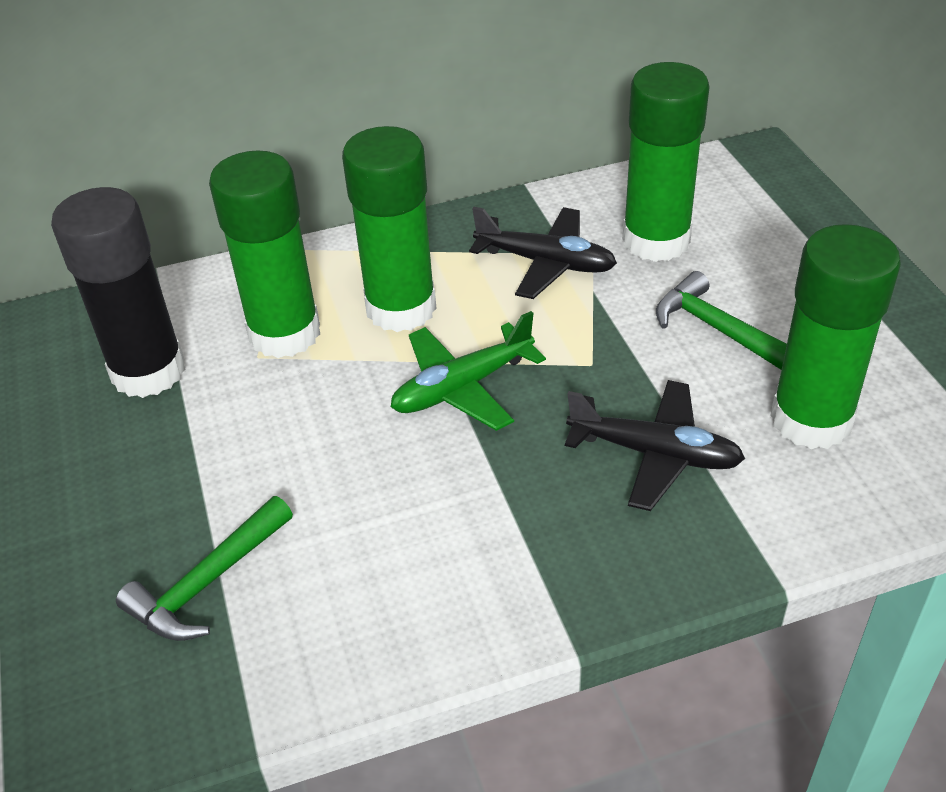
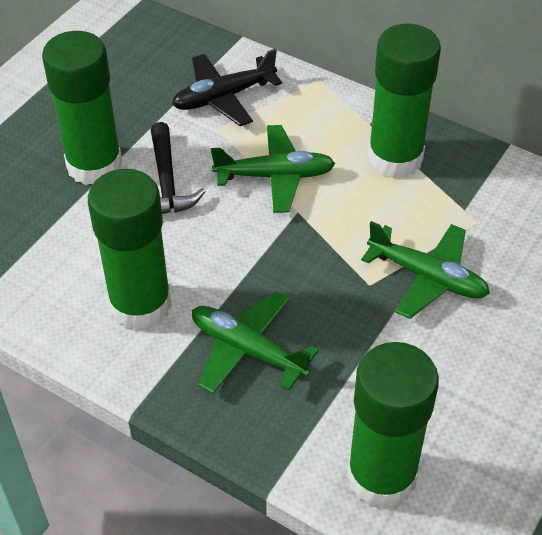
black glue stick: [51,187,186,398] = 1 -> none = 0
black hammer: none = 0 -> [151,122,206,214] = 1
black plane: [469,207,617,299] [565,380,745,511] = 2 -> [172,49,282,126] = 1
green hammer: [116,496,293,641] [656,271,787,370] = 2 -> none = 0
green plane: [391,311,546,431] = 1 -> [192,291,319,394] [211,125,335,213] [361,221,490,319] = 3

